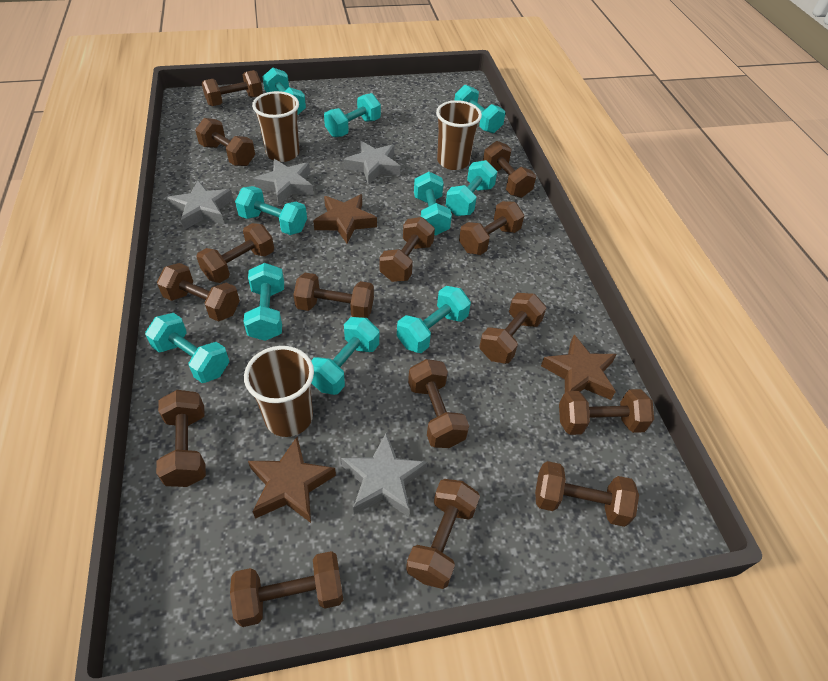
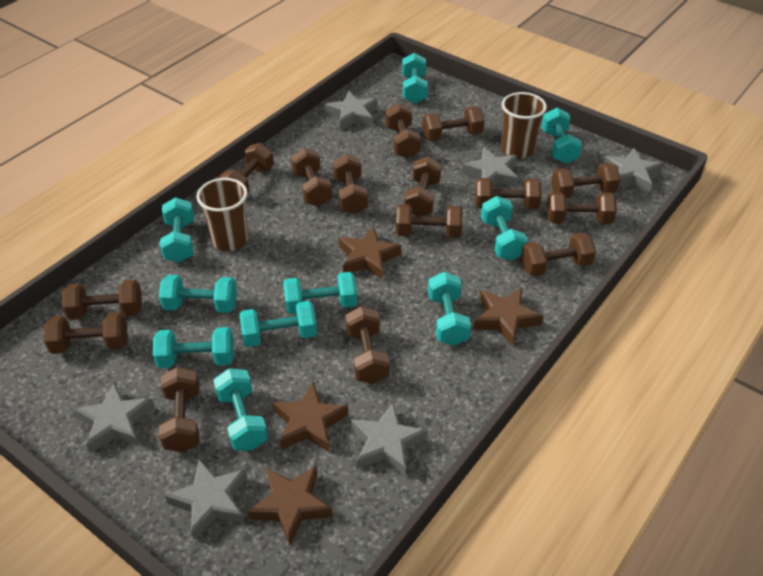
brown cup: [244,346,314,437] [252,91,299,162] [436,100,482,170] = 3 -> [196,178,249,251] [501,92,547,159] = 2
brown star: [248,437,336,523] [313,194,377,244] [541,335,617,400] = 3 -> [247,466,333,546] [272,382,348,452] [339,227,401,280] [473,288,543,346] = 4
grey star: [167,180,233,230] [253,159,314,205] [341,433,428,517] [343,141,400,185] = 4 -> [74,383,154,453] [165,459,247,540] [325,91,378,130] [351,403,427,476] [462,147,519,187] [603,148,663,193] = 6

